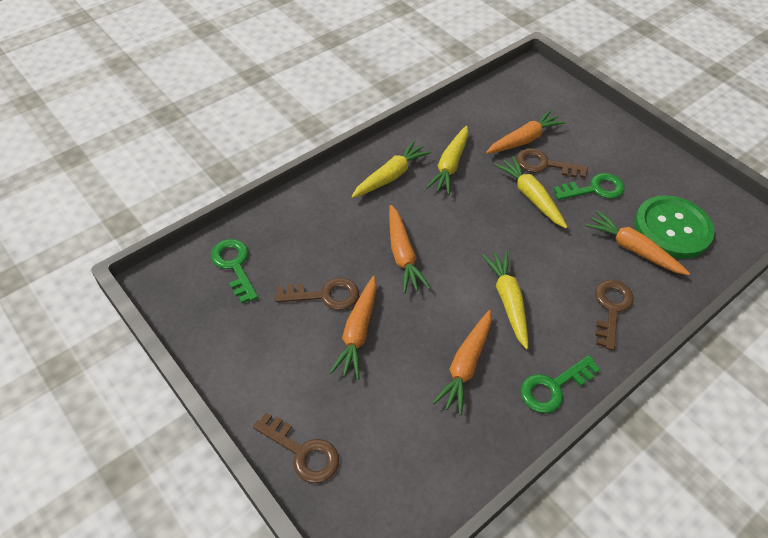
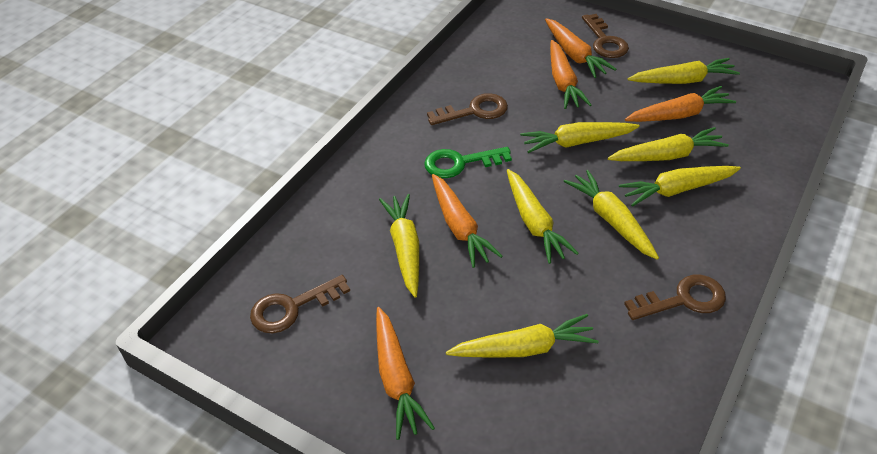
green button: [634,195,714,259] = 1 -> none = 0
green key: [211,239,258,304] [520,355,600,413] [553,173,624,200] = 3 -> [424,147,512,178] = 1
yellow carrot: [351,140,431,198] [426,126,468,195] [482,251,528,349] [494,156,567,228] = 4 -> [379,194,419,298] [446,314,598,358] [507,169,579,264] [520,122,640,153] [563,170,659,260] [608,127,729,161] [619,166,741,207] [628,58,740,84] = 8

